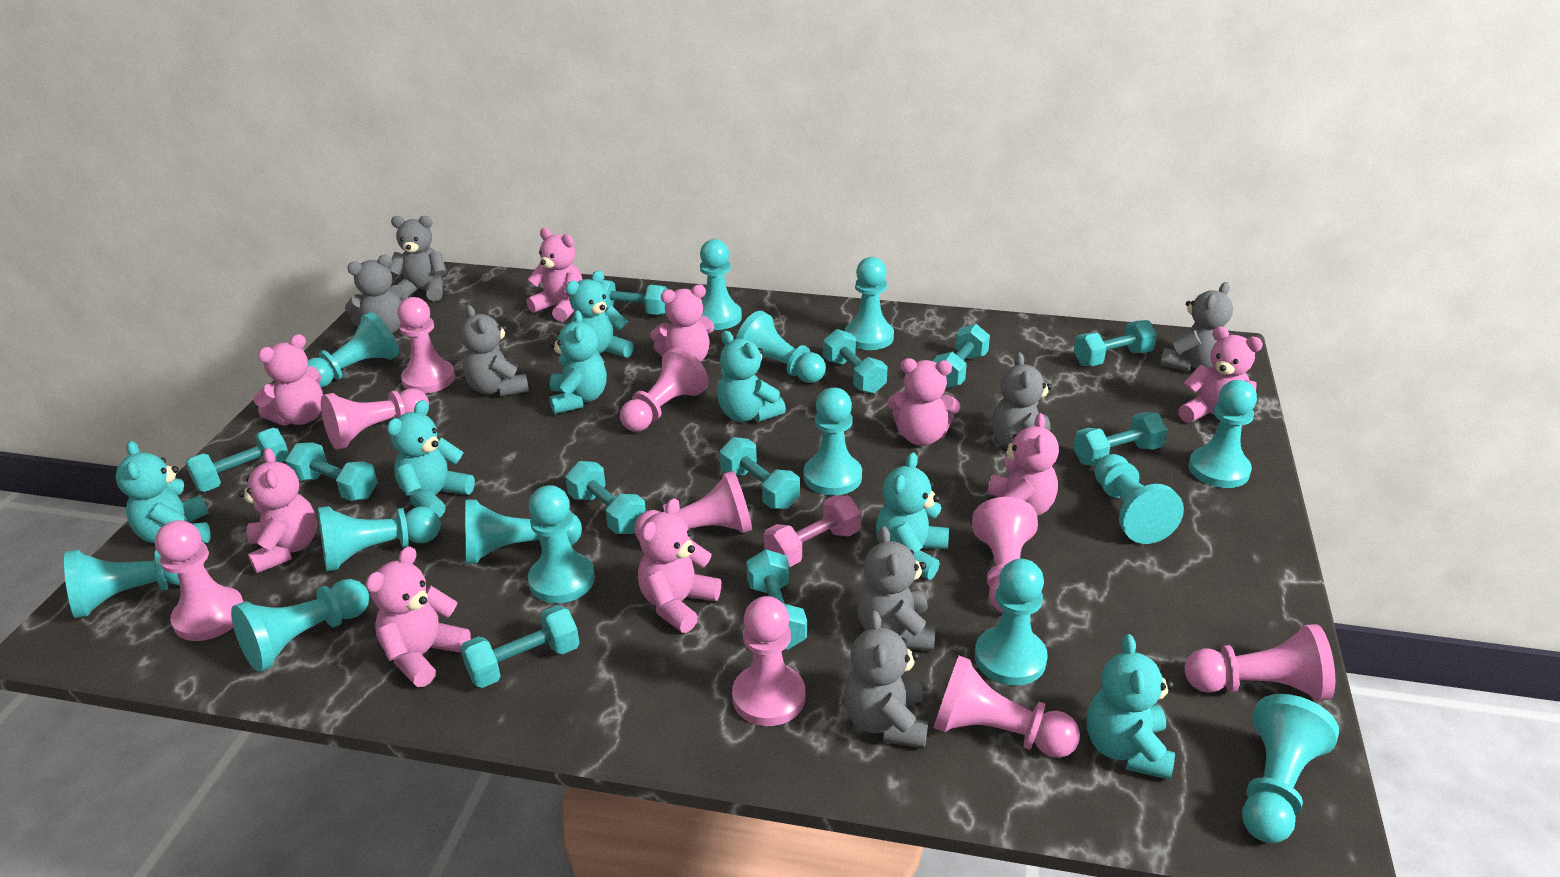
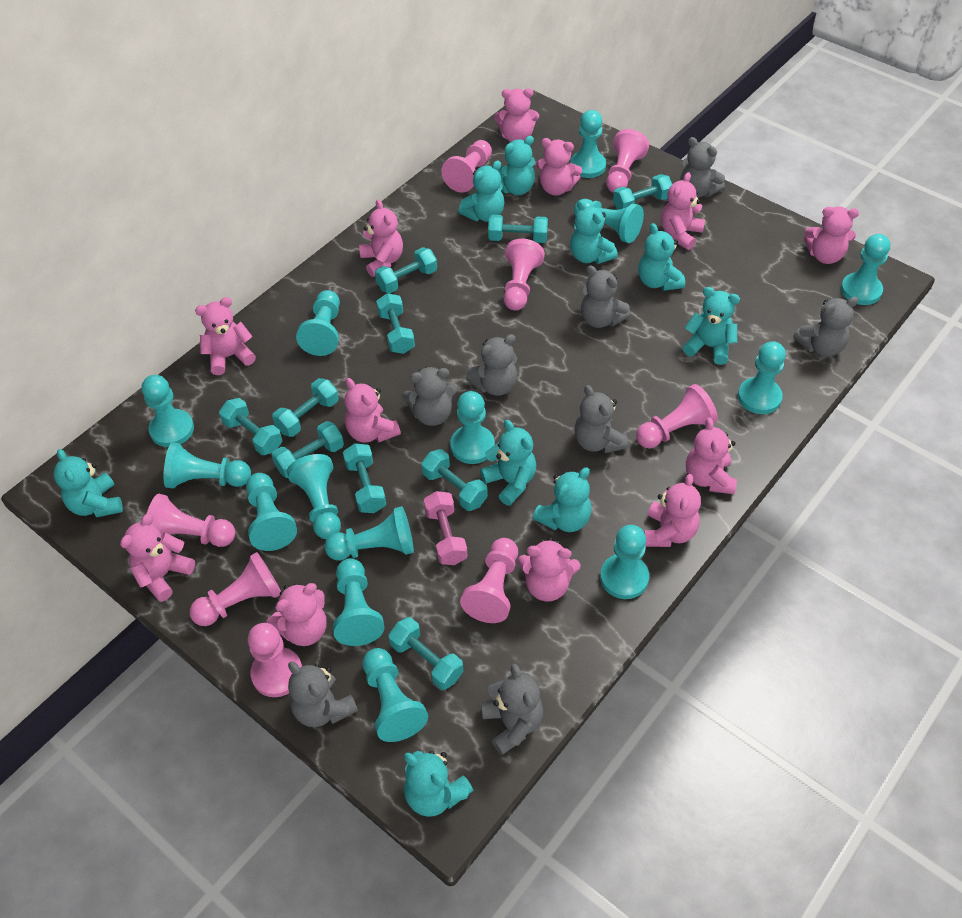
grey teddy bear: [345,255,408,333] [388,216,446,302] [460,305,529,397] [844,610,928,748] [857,526,936,651] [992,352,1052,445] [1160,282,1233,372] = 7 -> [288,661,358,727] [402,367,457,426] [466,334,517,396] [481,664,543,755] [574,385,628,453] [581,265,631,328] [681,137,725,198] [793,297,859,357] = 8
pink pawn: [155,520,244,641] [321,388,429,450] [397,297,455,394] [620,347,709,432] [634,471,752,540] [732,596,805,726] [933,656,1080,758] [972,497,1038,613] [1185,624,1335,701] = 9 -> [147,494,235,547] [190,552,281,626] [248,623,302,697] [441,140,492,193] [460,538,518,623] [504,239,545,311] [606,129,649,193] [636,384,718,448] = 8
pink teddy bear: [238,448,317,573] [253,334,323,426] [366,546,471,687] [527,228,583,322] [638,498,721,633] [650,285,715,362] [888,358,960,446] [988,413,1059,516] [1178,326,1263,423] = 9 -> [120,514,195,602] [195,297,256,375] [266,583,326,646] [344,378,401,443] [359,199,403,277] [494,88,539,142] [517,538,581,602] [536,138,582,196] [644,474,701,547] [661,172,705,250] [686,418,737,494] [804,207,859,264] = 12
turquoise dumbbell: [185,428,289,492] [286,442,378,501] [460,605,580,688] [565,461,646,534] [601,280,668,315] [720,437,800,509] [746,549,807,650] [823,329,888,394] [932,324,990,388] [1073,412,1167,466] [1074,320,1157,366] = 11 -> [219,398,282,455] [272,378,339,437] [272,421,344,478] [343,443,386,513] [375,247,437,293] [376,293,415,354] [388,617,464,690] [421,449,488,511] [488,215,548,243] [613,174,672,210] = 10
turquoise teddy bear: [115,441,210,544] [387,400,475,518] [549,310,607,414] [566,271,634,363] [717,331,786,422] [876,452,949,580] [1087,634,1175,780] = 7 -> [53,449,123,517] [404,751,474,817] [458,161,505,222] [480,420,536,506] [498,136,535,195] [532,467,591,532] [570,200,618,264] [638,223,685,291] [683,287,740,365] = 9

